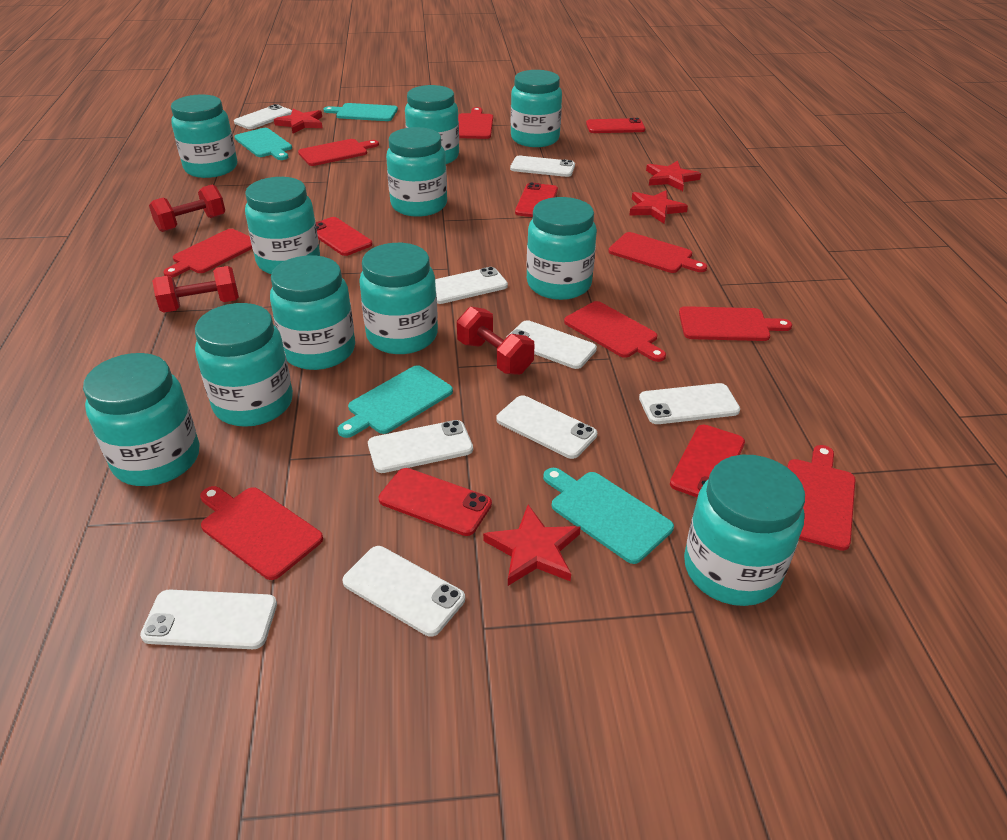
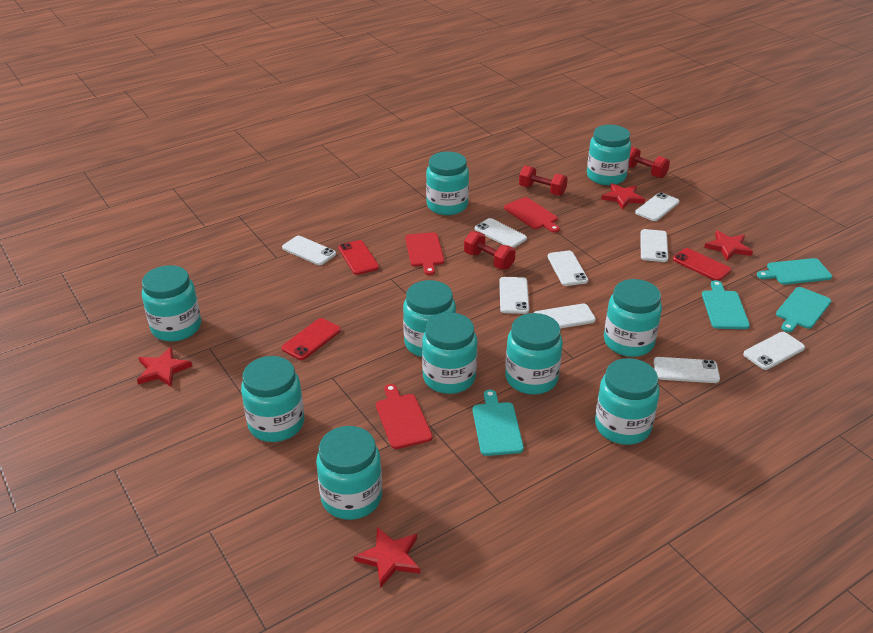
red cutting board: [163,229,252,277] [200,486,323,580] [298,139,379,166] [458,107,493,139] [564,301,666,362] [608,232,707,273] [679,306,792,341] [787,445,856,551] = 8 -> [376,384,432,449] [405,232,444,275] [504,197,560,233] = 3
red phone: [316,217,372,256] [379,468,492,536] [515,182,558,217] [586,118,645,133] [670,425,745,498] = 5 -> [281,318,341,360] [338,240,379,275] [673,248,731,281] = 3
turquoise jar: [83,353,200,486] [171,94,237,178] [195,303,293,427] [245,177,320,274] [270,255,355,370] [359,243,438,354] [386,127,447,217] [405,85,459,164] [511,70,562,147] [527,197,597,300] [684,455,805,606] = 11 -> [142,265,201,342] [241,356,304,442] [316,426,382,520] [403,280,456,357] [422,312,477,394] [426,152,469,215] [505,313,563,394] [587,125,631,185] [595,358,660,445] [604,279,662,357] = 10

